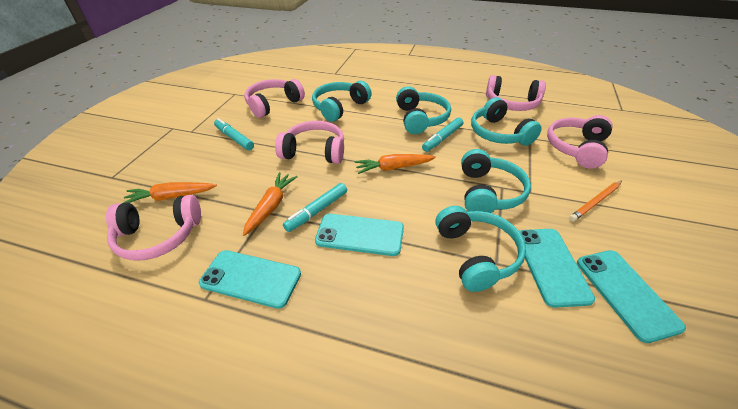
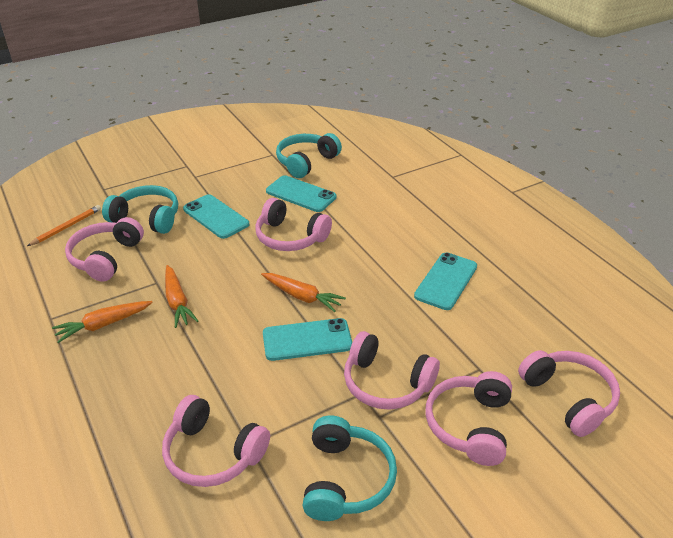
pink headphones: [106,195,201,261] [244,79,305,118] [275,121,344,164] [486,75,546,111] [547,115,612,169] = 5 -> [65,217,144,282] [162,395,270,487] [255,198,332,251] [344,331,440,410] [425,371,512,466] [518,350,620,437] = 6
turquoise headphones: [312,81,372,122] [396,86,451,134] [435,206,526,292] [461,149,531,213] [471,97,542,146] = 5 -> [102,185,178,234] [276,133,342,178] [303,416,397,521] = 3
turquoise marker: [214,118,254,150] [283,183,347,232] [422,117,463,152] = 3 -> none = 0

